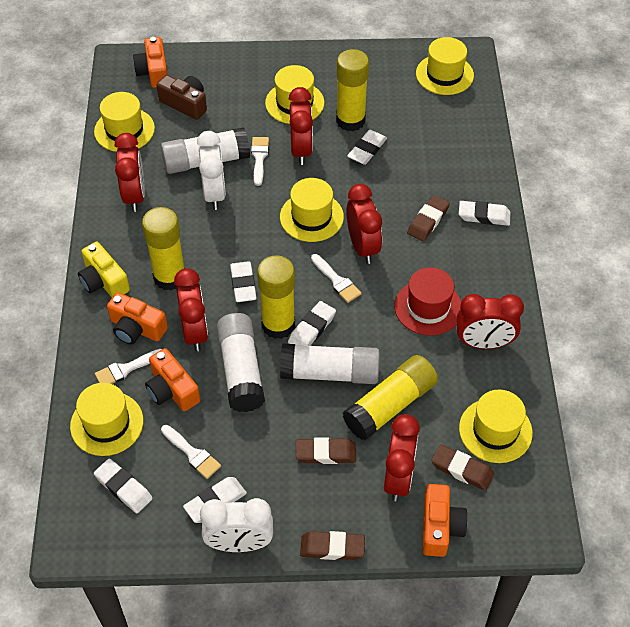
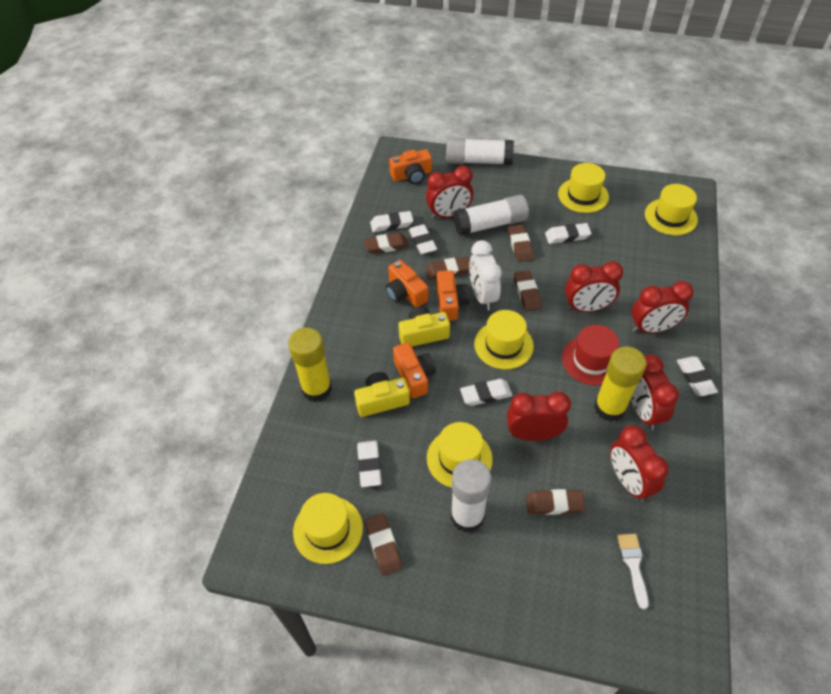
brown camera: [157,75,207,120] = 1 -> none = 0
brown eraser: [296,437,356,464] [300,531,365,560] [407,195,450,241] [431,444,494,491] = 4 -> [364,233,409,254] [365,514,402,576] [425,257,470,280] [508,224,534,262] [514,270,542,311] [526,489,585,515] = 6
white brush: [95,349,162,384] [161,425,221,479] [251,137,269,186] [311,254,362,303] = 4 -> [617,534,649,609] = 1
white clock: [197,131,226,210] [200,498,273,552] = 2 -> [469,240,502,310] = 1
yellow camera: [78,242,130,297] = 1 -> [354,372,410,417] [398,307,450,347] = 2
yellow glue stick: [142,207,184,290] [257,255,295,339] [336,49,369,131] [343,355,438,441] = 4 -> [288,328,332,402] [594,347,647,422] = 2
yellow hat: [70,383,143,456] [94,92,155,152] [265,65,324,124] [280,178,344,242] [416,37,474,95] [459,389,533,463] = 6 -> [293,493,363,564] [427,422,493,488] [474,310,534,370] [558,163,609,213] [645,184,698,235] = 5

